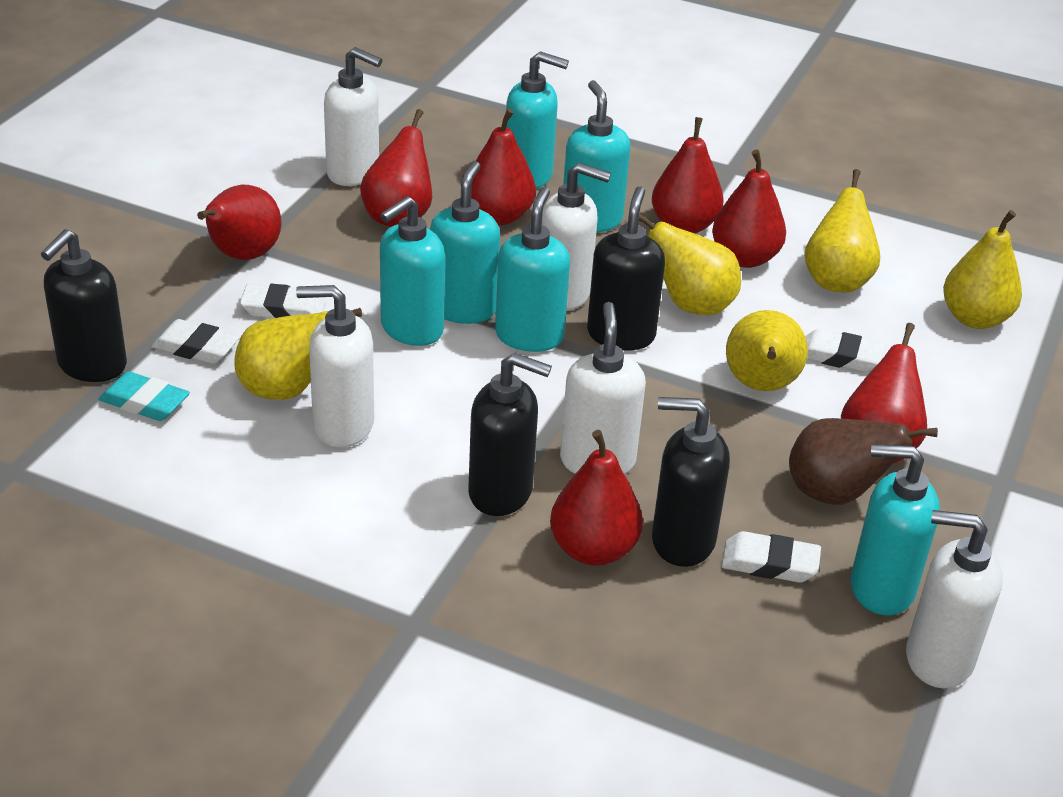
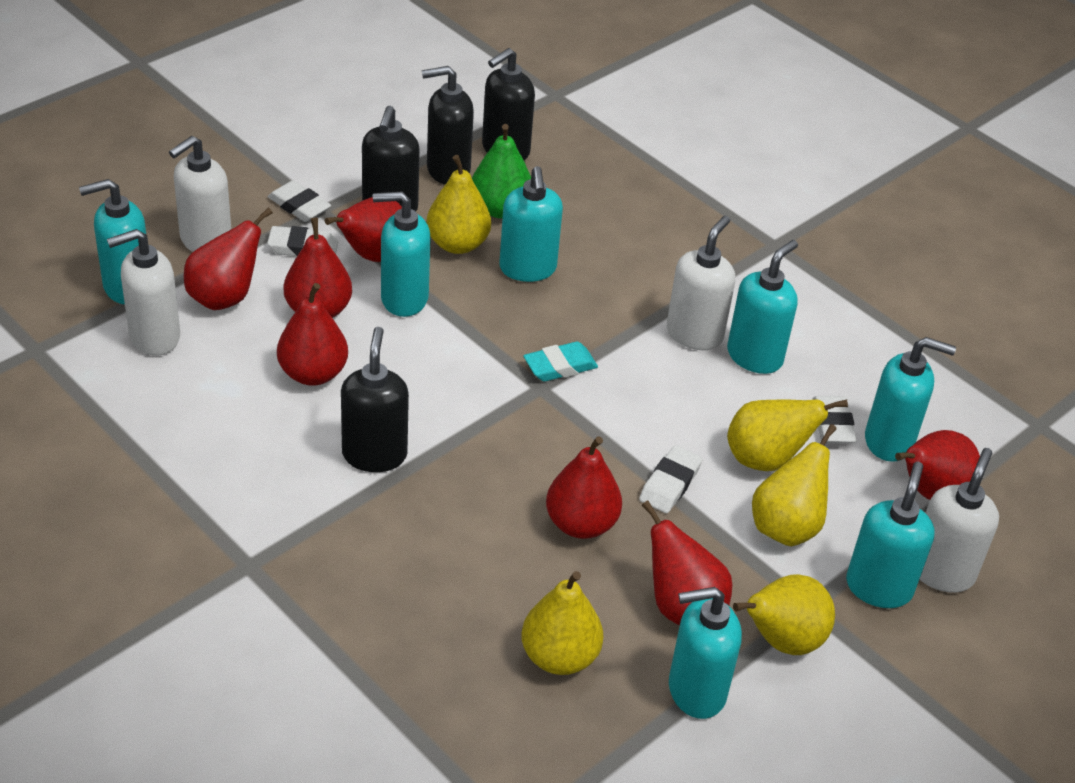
brown pear: [789,418,938,505] = 1 -> none = 0
green pear: none = 0 -> [472,124,531,219] = 1
turquoise soap dispenser: [380,196,445,346] [430,161,500,324] [495,187,570,352] [506,51,569,189] [563,80,631,232] [851,444,940,616] = 6 -> [79,179,146,304] [373,192,430,317] [499,166,563,282] [669,587,742,719] [727,240,798,374] [846,462,935,608] [865,337,956,462] = 7
white soap dispenser: [296,285,374,448] [324,47,382,186] [542,162,611,311] [560,302,646,474] [906,510,1003,688] = 5 -> [107,229,180,356] [169,136,231,252] [667,216,735,350] [920,448,999,593] = 4

